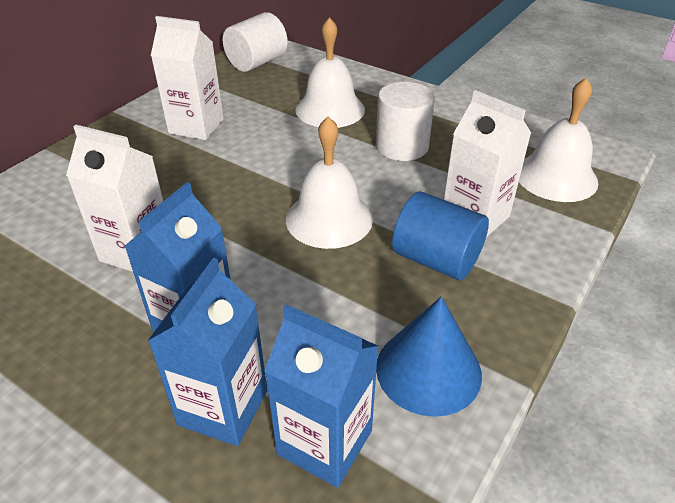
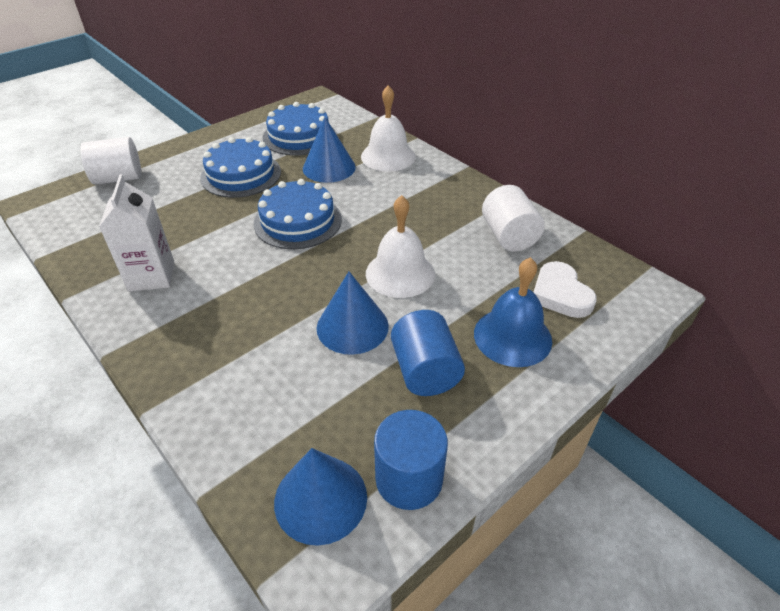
blue bell: none = 0 -> [474,257,552,367] = 1
blue cake: none = 0 -> [200,137,281,198] [254,179,342,249] [263,102,335,156] = 3
blue carton: [125,182,231,333] [148,258,267,446] [265,304,379,488] = 3 -> none = 0
blue cone: [376,296,482,417] = 1 -> [274,448,367,546] [303,117,356,183] [317,272,389,355] = 3
blue cylinder: [392,191,489,280] = 1 -> [374,410,448,510] [391,310,465,396] = 2
white bell: [286,116,373,249] [295,17,365,128] [519,78,598,202] = 3 -> [361,85,416,171] [366,195,435,298] = 2
white carton: [66,125,163,272] [151,16,224,140] [444,90,531,237] = 3 -> [99,174,174,291] = 1
white heart: none = 0 -> [534,261,597,318] = 1

